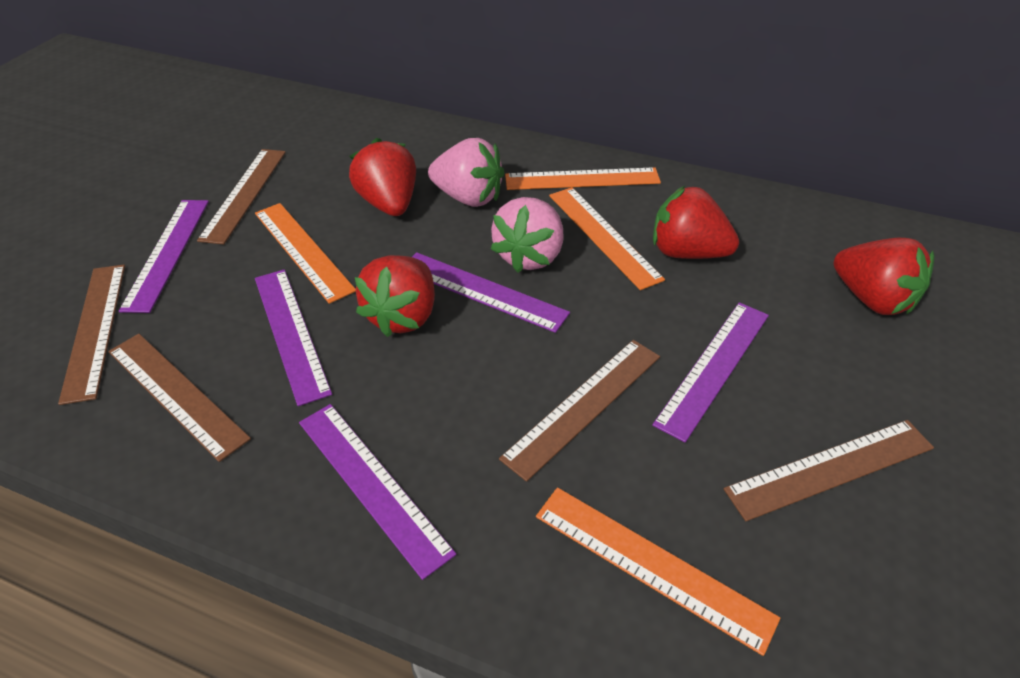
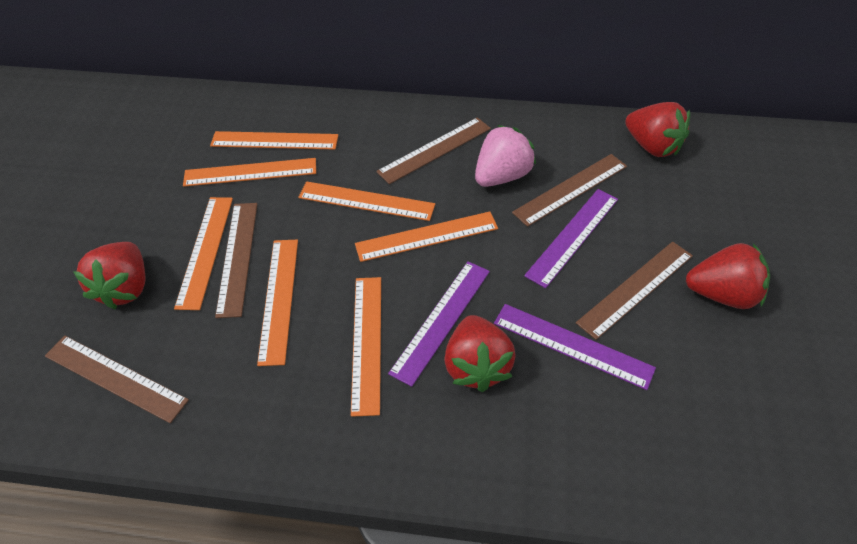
orange ruler: [255,203,356,304] [505,168,661,190] [536,487,780,656] [549,187,665,290] = 4 -> [174,197,233,310] [183,158,316,187] [210,131,338,149] [257,240,298,366] [299,181,435,221] [351,277,381,417] [355,212,498,262] = 7
pink strawberry: [428,138,505,207] [490,197,563,273] = 2 -> [475,125,536,187] = 1
purple ruler: [119,200,209,313] [255,270,332,406] [299,404,457,580] [412,252,570,333] [652,302,769,442] = 5 -> [388,261,490,387] [494,304,656,390] [524,189,618,288] = 3

